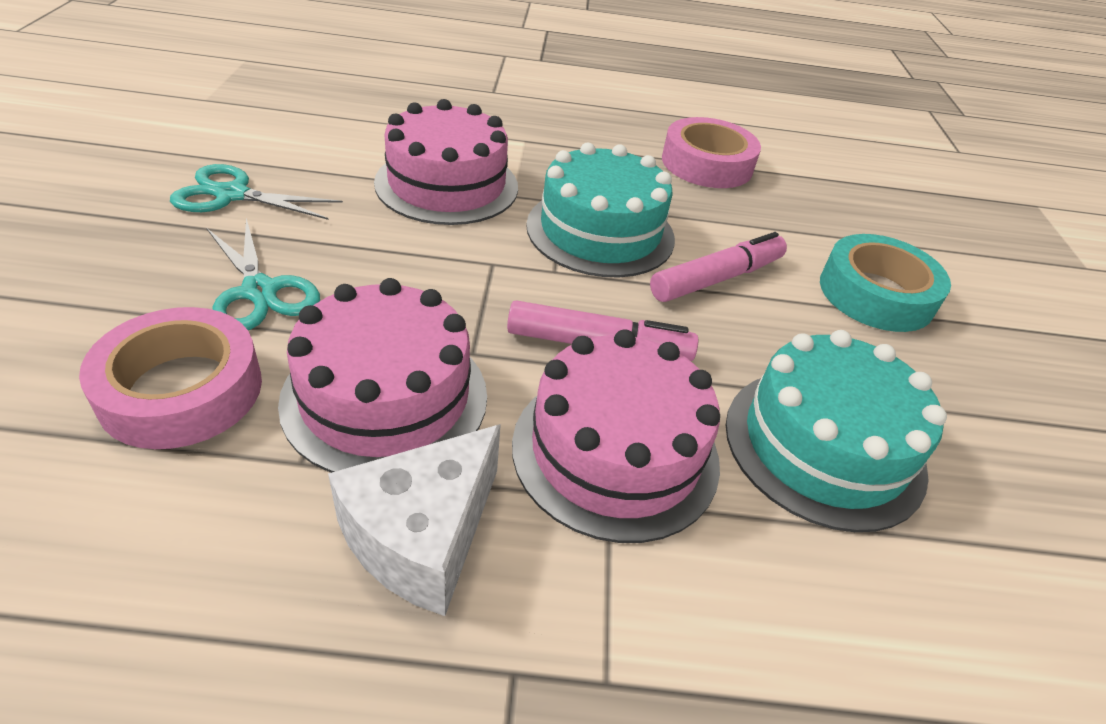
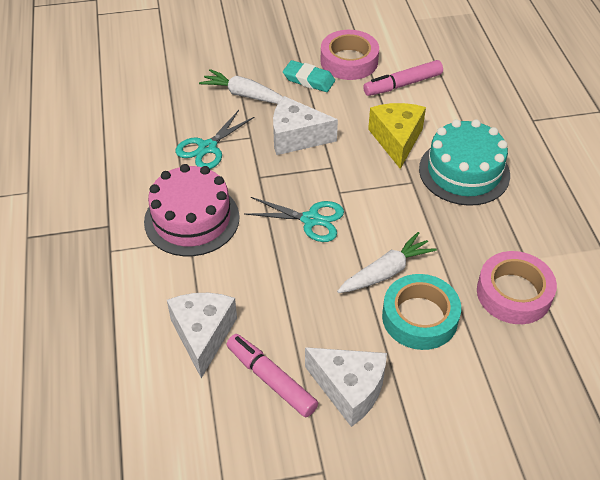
pink cake: [278,278,487,473] [374,99,518,225] [512,329,720,543] = 3 -> [144,164,239,256] = 1
turquoise cake: [526,143,675,277] [726,330,947,532] = 2 -> [419,119,510,206] = 1
turquoise eraser: none = 0 -> [283,60,335,92] = 1
white carrot: none = 0 -> [199,69,283,104] [337,232,437,293] = 2
white cheese: [328,424,501,616] = 1 -> [167,293,237,378] [273,96,338,155] [305,347,387,427] = 3
yellow cheese: none = 0 -> [368,103,426,169] = 1

